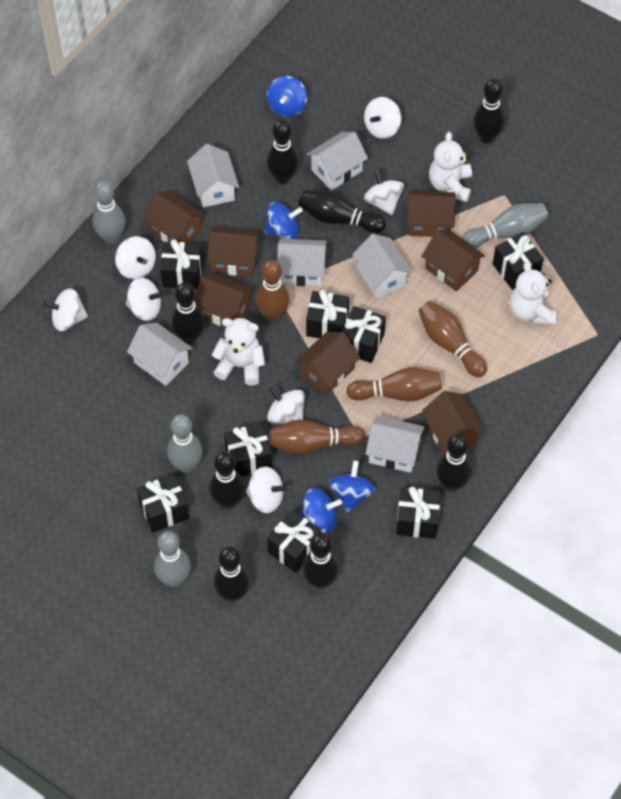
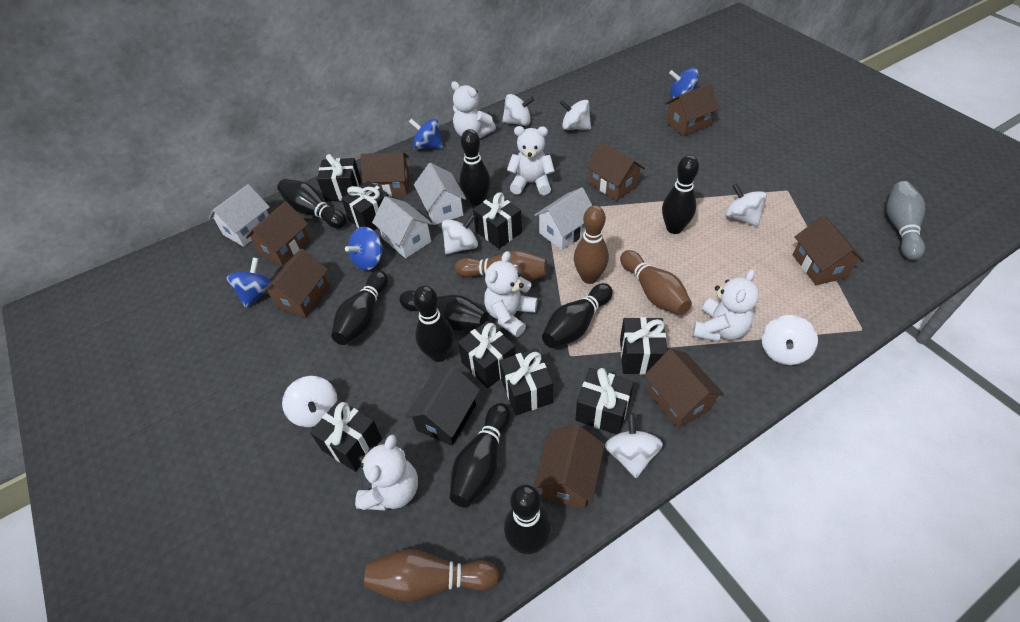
black bowling pin: [171,283,205,344] [209,452,245,510] [213,546,250,602] [267,120,299,184] [298,190,385,233] [302,533,339,589] [436,434,471,492] [473,79,505,144] = 8 -> [277,179,346,228] [331,271,388,345] [399,290,488,331] [413,286,454,362] [450,403,510,508] [460,129,490,206] [504,485,552,554] [542,283,613,348] [662,155,699,234] = 9
black house: none = 0 -> [405,366,480,446] = 1
brown house: [143,192,206,243] [194,273,254,327] [207,227,260,276] [295,331,360,395] [407,191,456,237] [422,230,485,291] [422,391,485,455] = 7 -> [246,201,310,266] [262,248,329,317] [360,152,410,197] [534,424,605,510] [586,141,645,201] [644,349,724,428] [665,83,720,136] [793,215,864,285] = 8
grey bowling pin: [92,181,125,244] [154,531,191,587] [167,414,202,473] [462,203,549,248] = 4 -> [886,181,925,260] = 1
white house: [127,322,193,386] [187,144,239,208] [277,238,327,286] [307,132,368,191] [352,234,413,299] [366,415,425,473] = 6 -> [209,184,270,247] [372,196,433,258] [414,163,466,225] [534,187,593,250] = 4
white teddy bear: [212,318,265,386] [429,132,472,202] [510,262,557,325] = 3 -> [355,434,418,511] [451,81,496,138] [484,251,538,337] [507,126,555,195] [693,269,759,342] = 5

